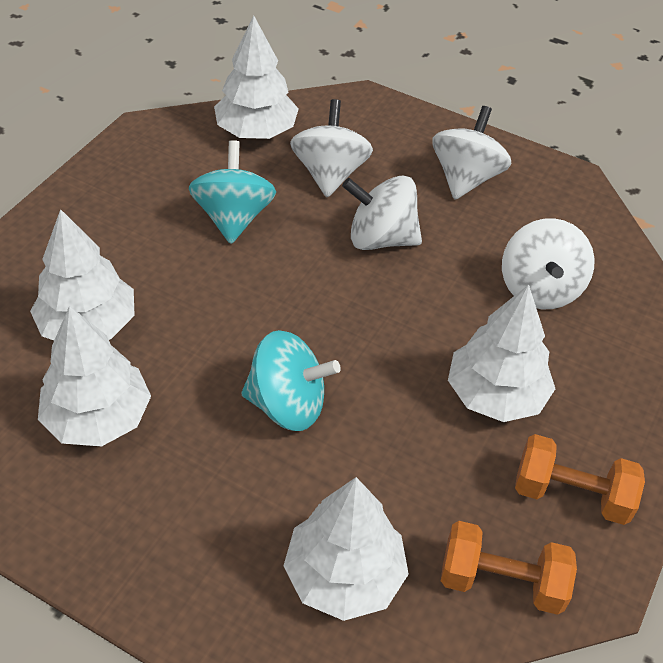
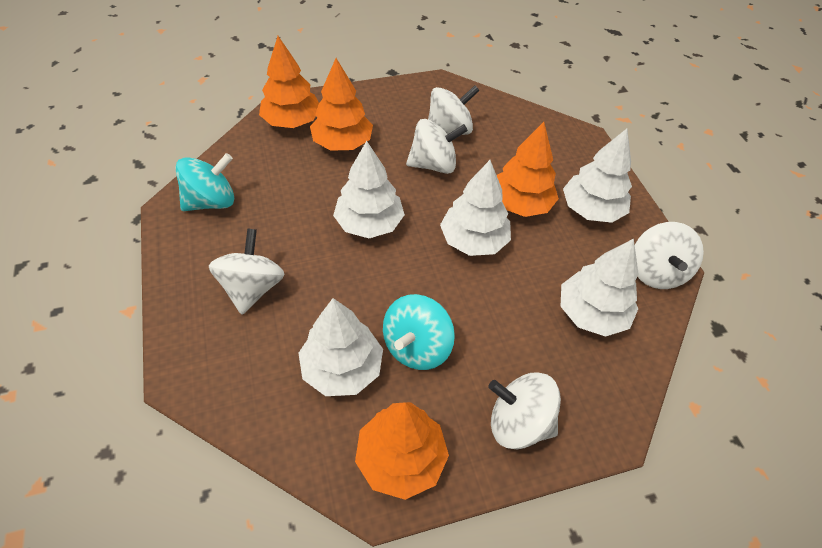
orange dumbbell: [441,521,577,615] [515,434,645,525] = 2 -> none = 0
orange tree: none = 0 -> [259,36,319,128] [310,58,373,151] [355,402,449,500] [497,122,559,217] = 4
white spinning top: [290,99,373,197] [342,175,422,250] [432,106,511,200] [502,218,595,309] = 4 -> [209,228,285,315] [406,119,468,174] [428,85,480,135] [488,372,561,449] [635,222,704,289] = 5

